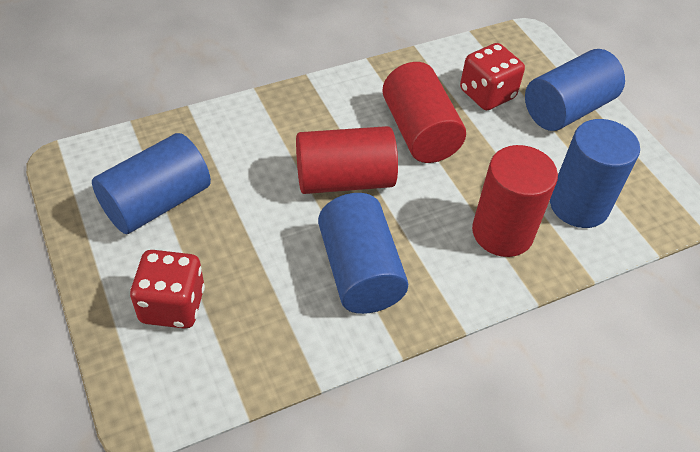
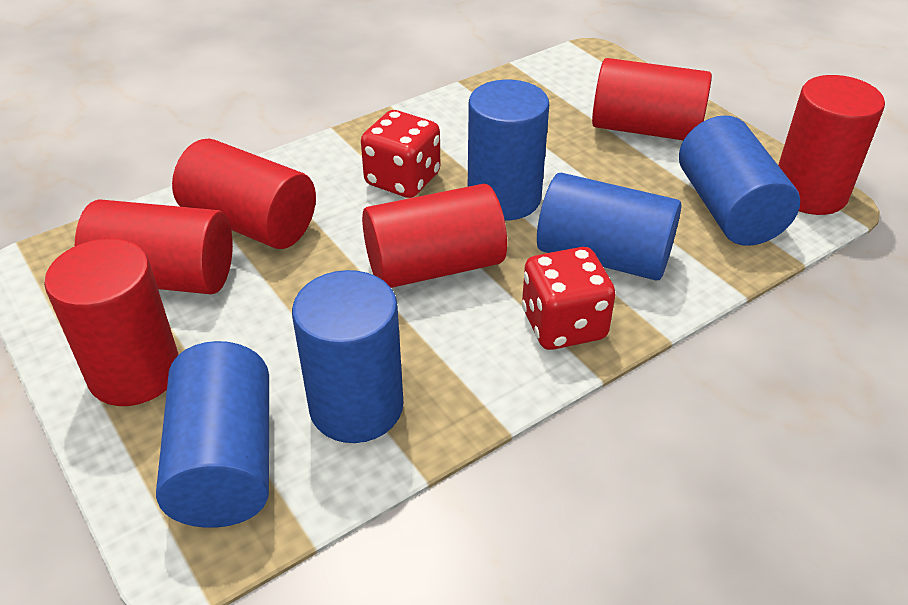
blue cylinder: [92,133,211,234] [318,193,408,314] [525,49,625,131] [550,119,640,228] = 4 -> [156,341,269,528] [292,270,404,443] [468,80,549,220] [537,173,682,281] [679,115,800,246] = 5
red cylinder: [296,126,398,194] [382,62,466,163] [472,145,558,257] = 3 -> [44,239,179,406] [75,200,233,294] [172,139,316,249] [362,184,507,288] [592,58,712,140] [778,75,885,215] = 6

